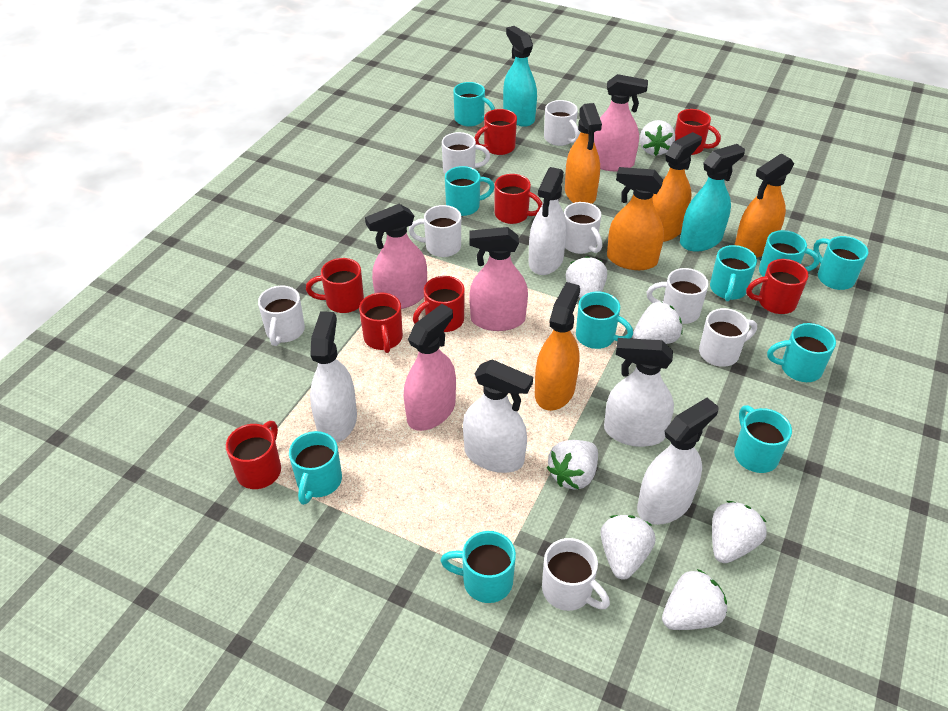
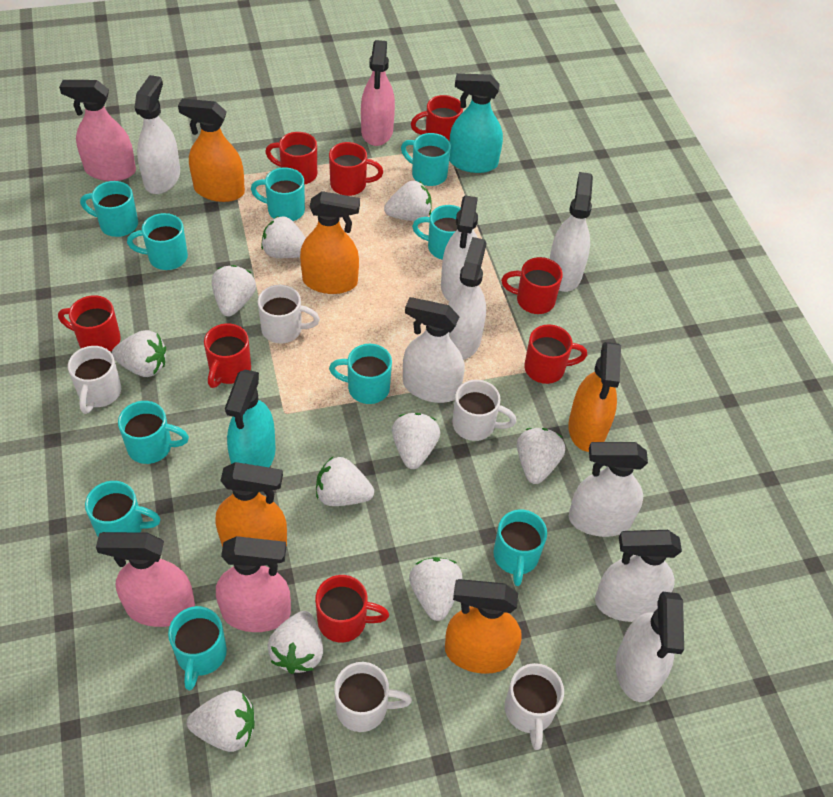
white mug: [258,286,305,346] [409,205,461,257] [442,132,490,174] [542,538,610,611] [544,100,580,146] [564,202,602,254] [647,268,709,324] [699,308,757,367] = 8 -> [68,346,121,414] [258,285,320,343] [334,662,412,732] [452,380,517,441] [505,663,564,750] = 5
white spray bottle: [310,311,357,443] [463,359,533,473] [529,167,567,275] [604,338,674,447] [637,398,719,525] = 5 -> [134,75,180,194] [403,297,465,403] [441,195,478,301] [448,237,486,360] [550,172,593,292] [569,442,648,537] [595,530,682,622] [616,592,684,702] = 8
white strawberry: [547,440,598,490] [566,256,607,299] [600,515,656,580] [632,301,682,344] [640,120,675,156] [662,569,727,630] [712,501,767,563] = 7 -> [112,330,166,377] [187,690,255,752] [212,265,256,316] [261,216,306,258] [267,611,323,674] [316,457,374,506] [384,181,432,221] [392,413,440,469] [409,557,463,621] [517,428,565,484] = 10

